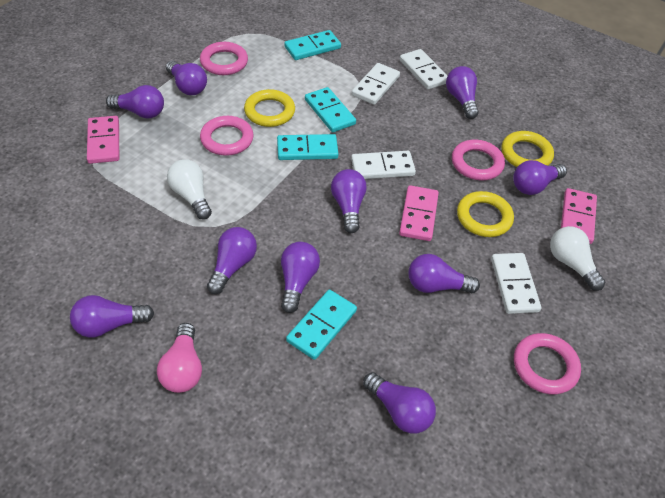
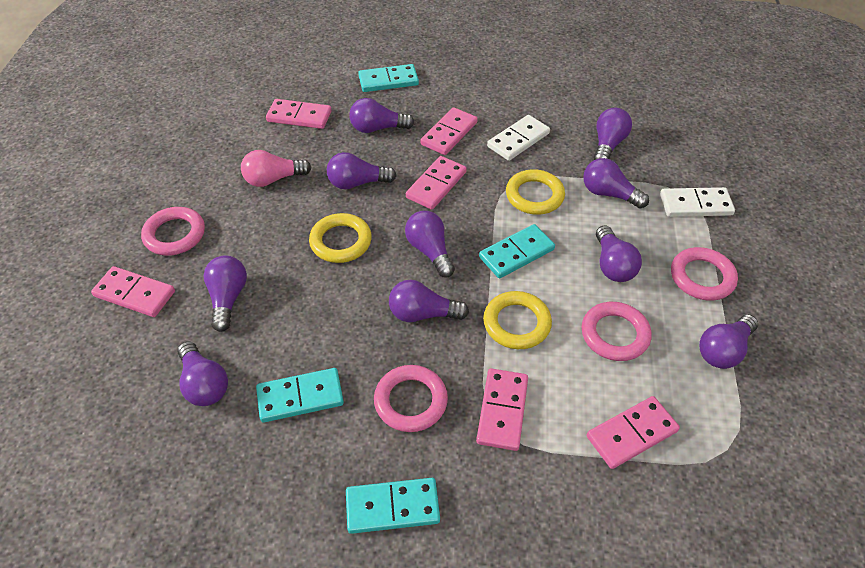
pink domino: [87,116,119,164] [399,185,439,241] [561,188,597,244] = 3 -> [91,266,175,317] [266,99,332,129] [406,156,467,210] [420,107,478,155] [476,368,528,451] [587,396,680,469] = 6
white domino: [351,151,416,179] [352,63,400,105] [400,49,448,90] [491,253,541,314] = 4 -> [487,115,550,161] [660,187,735,217] = 2
white light bulb: [167,159,212,219] [550,226,605,291] = 2 -> none = 0

